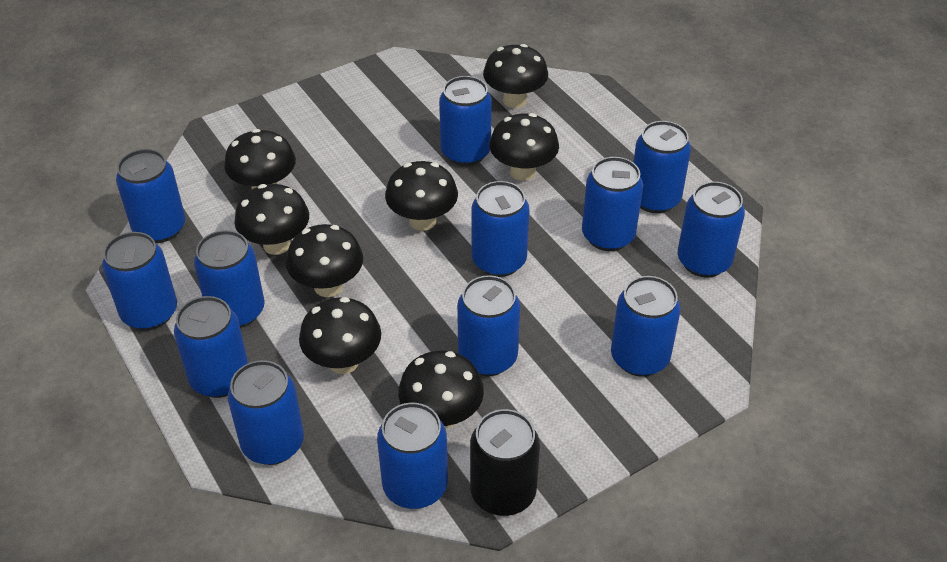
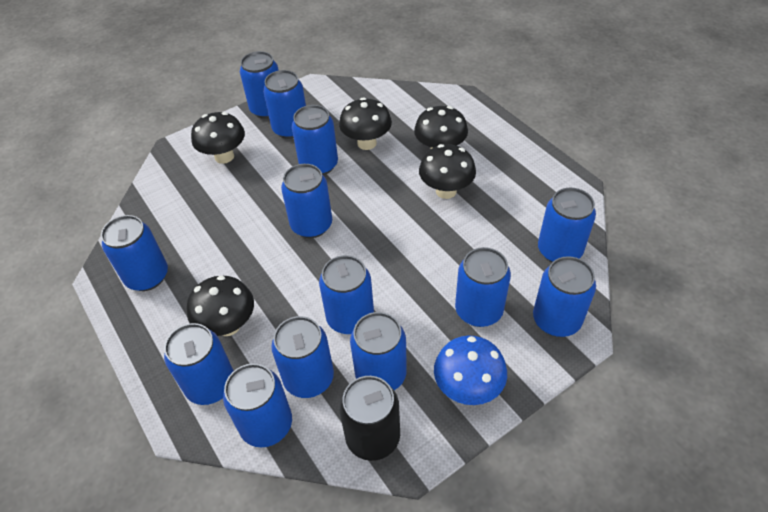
black mushroom: [224,129,296,189] [234,184,309,255] [286,224,363,297] [299,297,381,374] [385,161,458,231] [398,351,484,429] [483,44,548,108] [490,113,559,181] = 8 -> [187,275,254,336] [191,112,245,164] [339,97,392,150] [414,106,468,149] [419,144,476,199] = 5
blue mushroom: none = 0 -> [434,335,507,405] = 1

